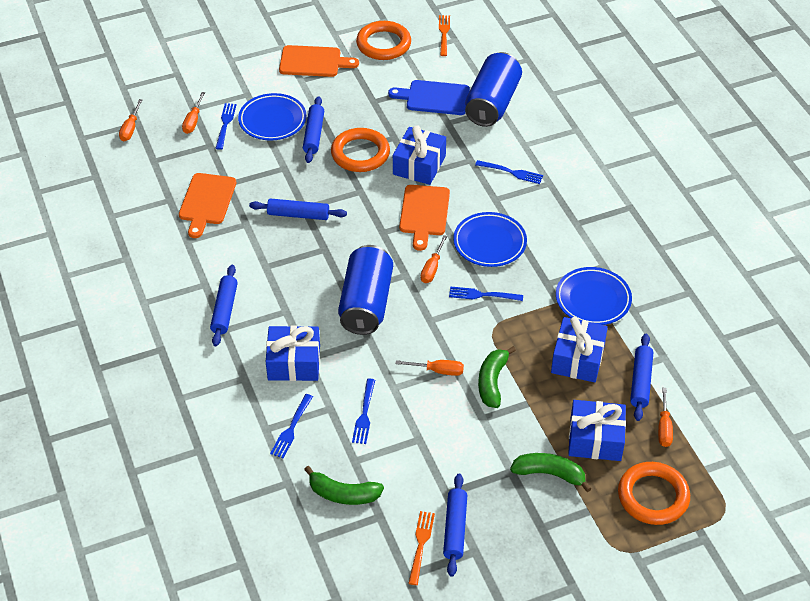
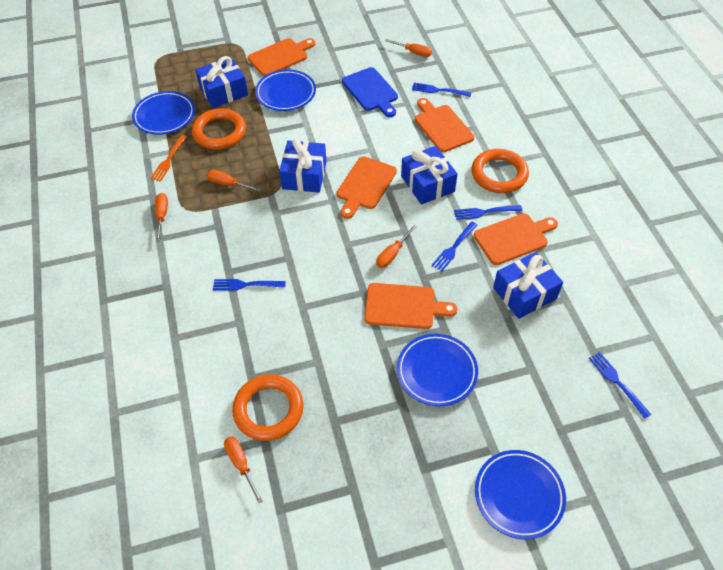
blue can: [338,245,393,335] [465,52,522,127] = 2 -> none = 0
blue plate: [238,93,307,141] [453,212,527,267] [556,267,632,325] = 3 -> [132,91,195,135] [255,70,316,111] [397,334,478,406] [475,450,566,539] = 4
blue rolling pin: [210,265,238,346] [249,198,347,220] [303,96,324,163] [443,474,467,577] [630,334,653,421] = 5 -> none = 0
green banana: [304,466,384,505] [478,346,516,408] [510,453,592,492] = 3 -> none = 0
orange cutting board: [179,173,236,238] [279,45,359,77] [399,185,450,251] = 3 -> [248,38,315,76] [337,156,397,219] [364,283,457,329] [415,98,474,152] [474,213,558,265] = 5
orange fork: [408,511,435,585] [439,15,450,56] = 2 -> [150,135,187,181] = 1

